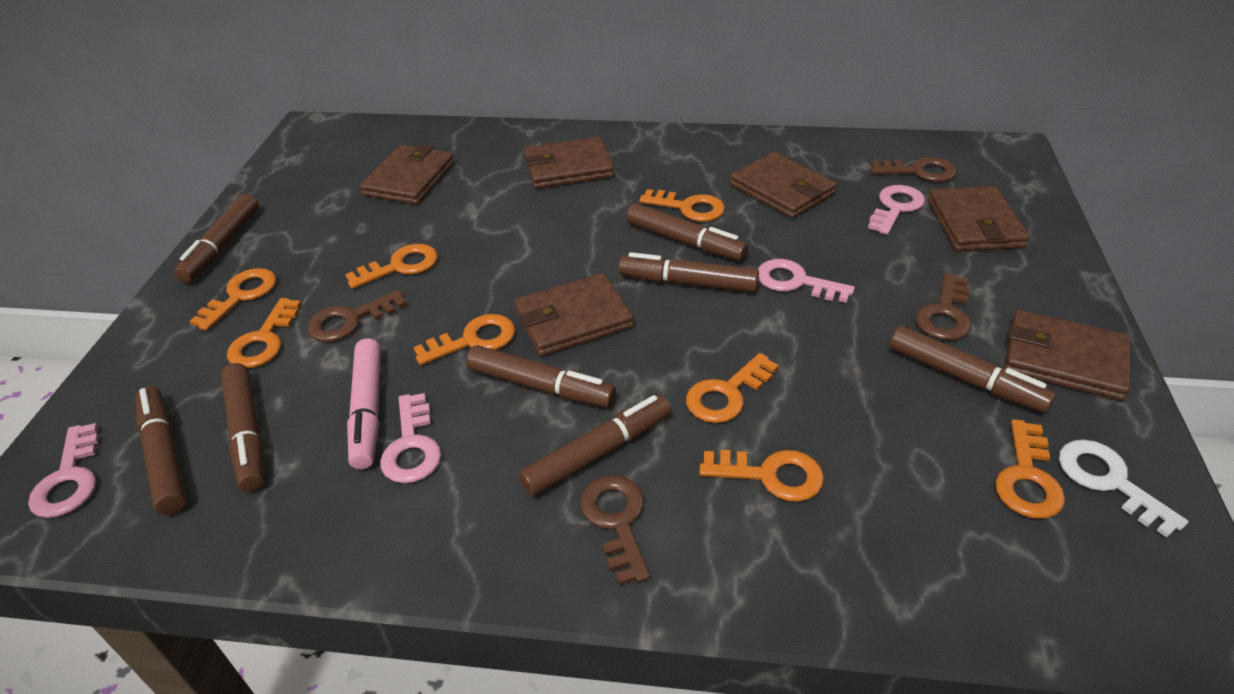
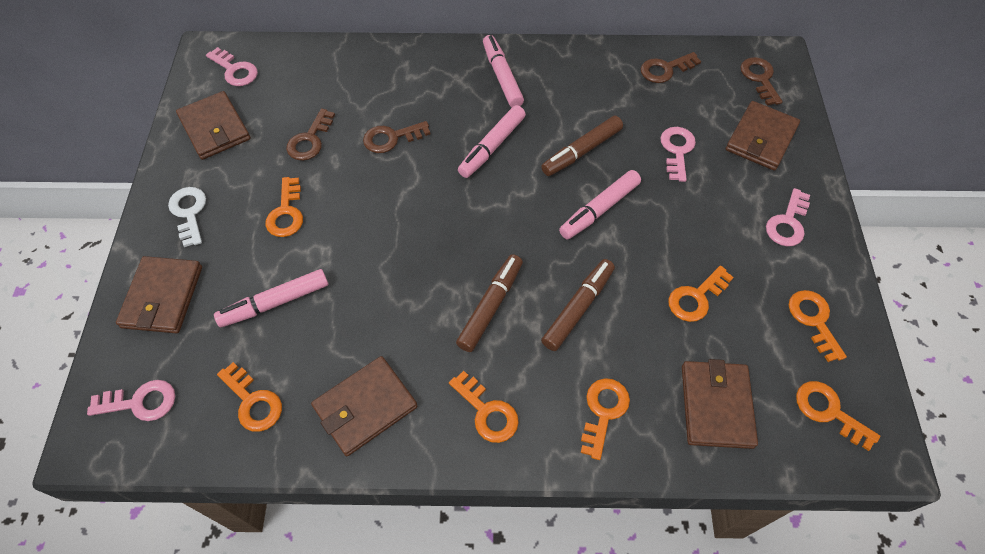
brown marker: [136,386,187,515] [174,194,259,283] [221,363,265,492] [466,345,616,407] [519,395,671,497] [619,252,759,292] [626,203,748,261] [889,326,1056,413] = 8 -> [456,254,523,352] [541,116,623,176] [541,259,615,351] = 3
brown wallet: [360,144,455,205] [514,273,634,356] [525,136,614,189] [730,152,837,218] [928,186,1030,251] [1005,310,1130,401] = 6 -> [116,256,202,334] [176,91,251,160] [311,356,418,456] [682,359,758,449] [726,101,800,171] = 5
orange key: [190,268,276,331] [227,298,301,368] [345,244,438,289] [413,314,515,365] [639,189,725,222] [686,353,779,423] [699,450,824,502] [995,419,1065,519] = 8 -> [217,362,282,432] [265,177,303,237] [449,371,519,443] [581,378,630,460] [668,266,734,322] [789,290,847,362] [796,381,880,451] = 7
pink marker: [347,339,381,469] = 1 -> [214,269,328,327] [458,105,526,178] [483,35,524,107] [559,170,641,239] = 4

